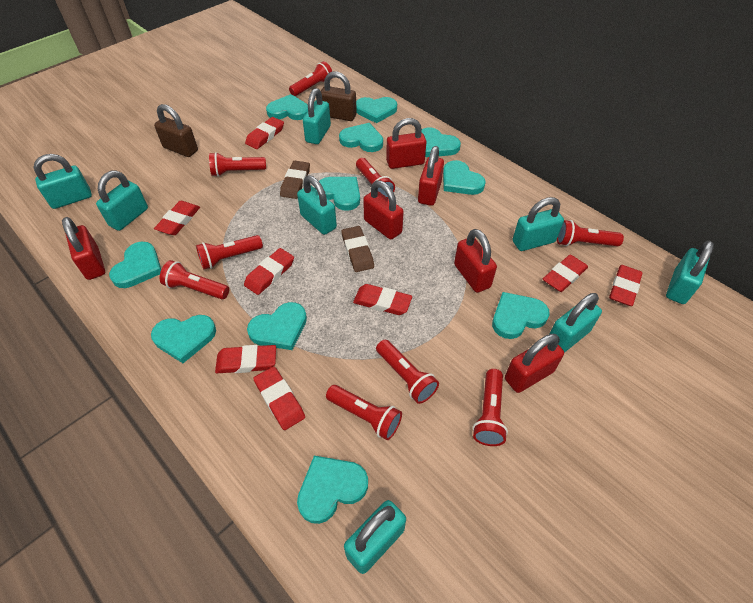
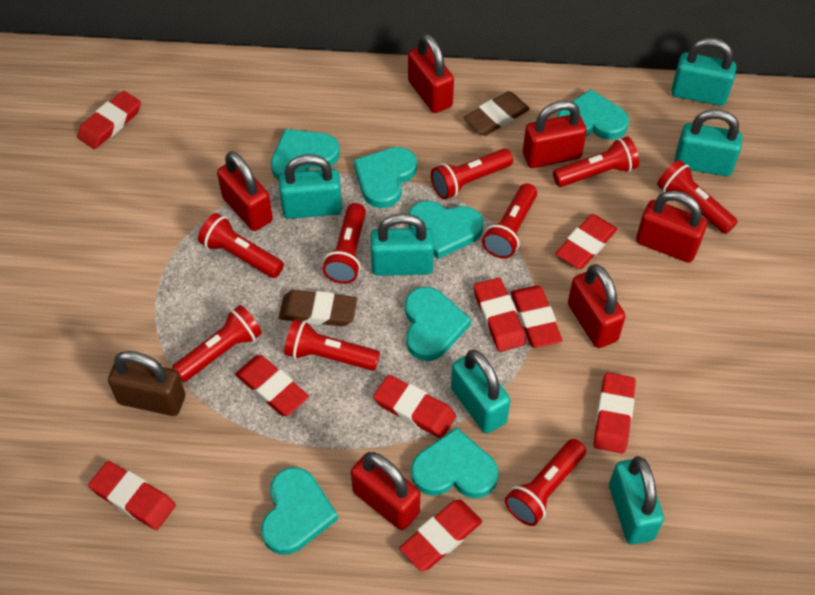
brown padlock: [154,104,198,157] [321,71,357,121] = 2 -> [108,351,185,416] = 1
red eraser: [154,201,200,235] [215,345,276,373] [244,248,294,295] [245,117,284,149] [253,366,305,430] [353,284,412,315] [543,254,588,292] [609,265,643,306] = 8 -> [77,91,141,149] [88,461,176,530] [235,355,309,416] [373,375,456,439] [399,499,482,571] [474,278,526,352] [511,286,562,348] [555,214,617,269] [594,372,636,454] = 9
turquoise heart: [109,242,161,288] [151,315,216,363] [247,302,307,350] [266,94,308,120] [297,456,368,524] [319,177,360,211] [339,123,383,152] [356,97,397,123] [422,128,461,157] [443,160,486,195] [492,292,550,339] = 11 -> [261,467,338,555] [271,129,340,181] [354,147,417,208] [405,287,471,361] [408,201,483,259] [411,428,499,498] [557,89,629,140] = 7
turquoise padlock: [34,154,92,209] [96,170,148,231] [297,176,337,235] [303,88,331,144] [344,500,406,574] [513,197,564,251] [550,293,602,353] [666,241,714,304] = 8 -> [279,154,342,219] [371,213,434,276] [451,350,511,434] [609,456,664,545] [671,38,736,106] [675,109,742,176] = 6

